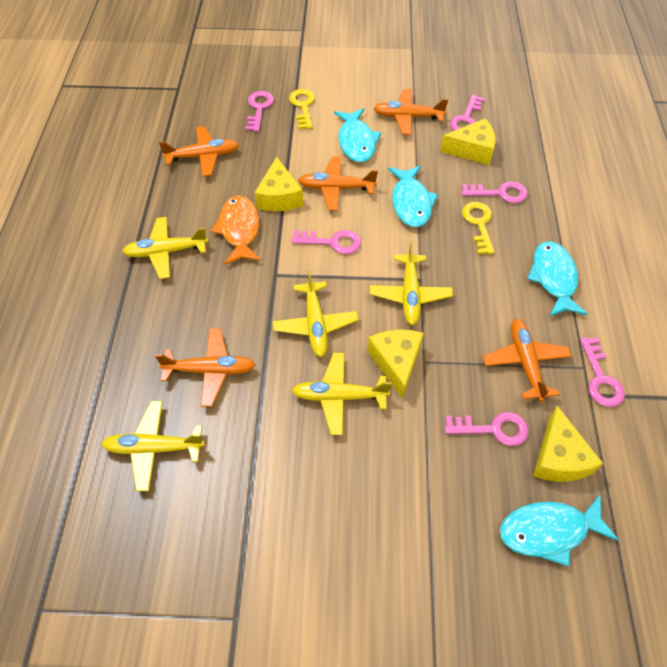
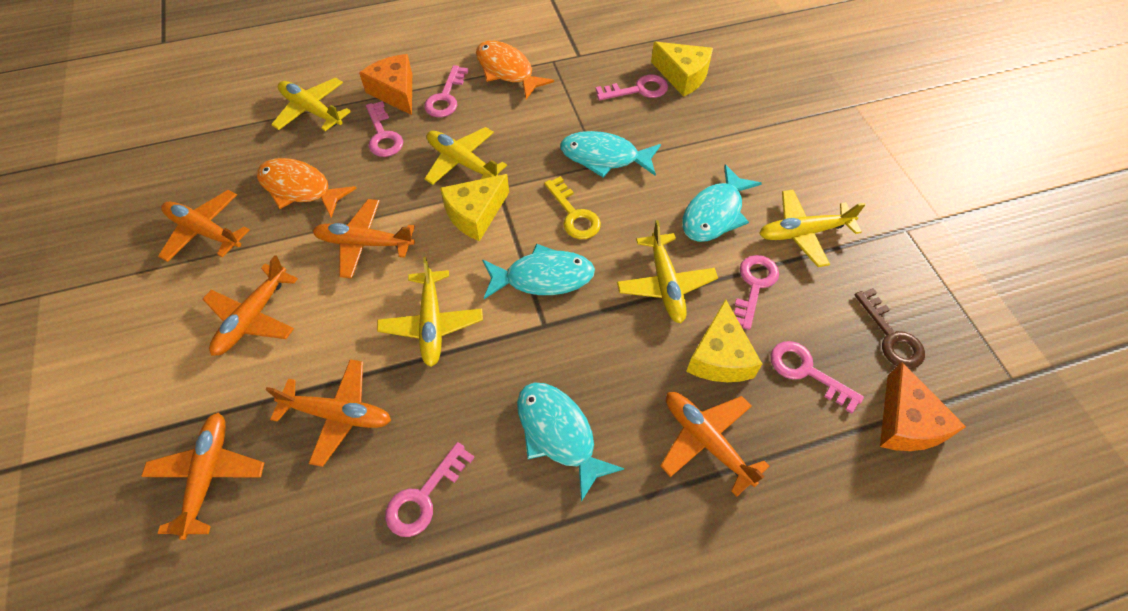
brown key: none = 0 -> [855,288,925,369] = 1
orange cheese: none = 0 -> [359,54,412,115] [880,362,966,451] = 2
orange fish: [211,195,261,265] = 1 -> [257,158,357,218] [476,41,554,99] = 2
orange plane: [155,328,255,407] [159,126,239,177] [298,156,378,211] [373,89,448,135] [483,319,572,402] = 5 -> [141,412,264,540] [158,190,250,262] [203,255,298,356] [266,359,391,467] [313,199,415,278] [660,392,770,497] = 6
yellow cheese: [255,157,303,211] [367,329,424,399] [440,118,496,165] [533,406,603,482] = 4 -> [440,174,509,241] [651,42,713,97] [686,299,762,382] = 3
yellow key: [289,89,315,129] [462,202,494,254] = 2 -> [544,176,601,239] = 1

